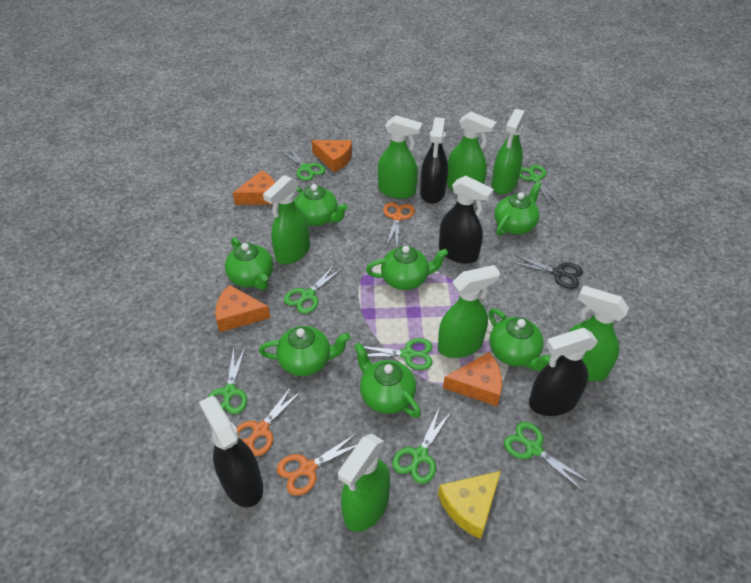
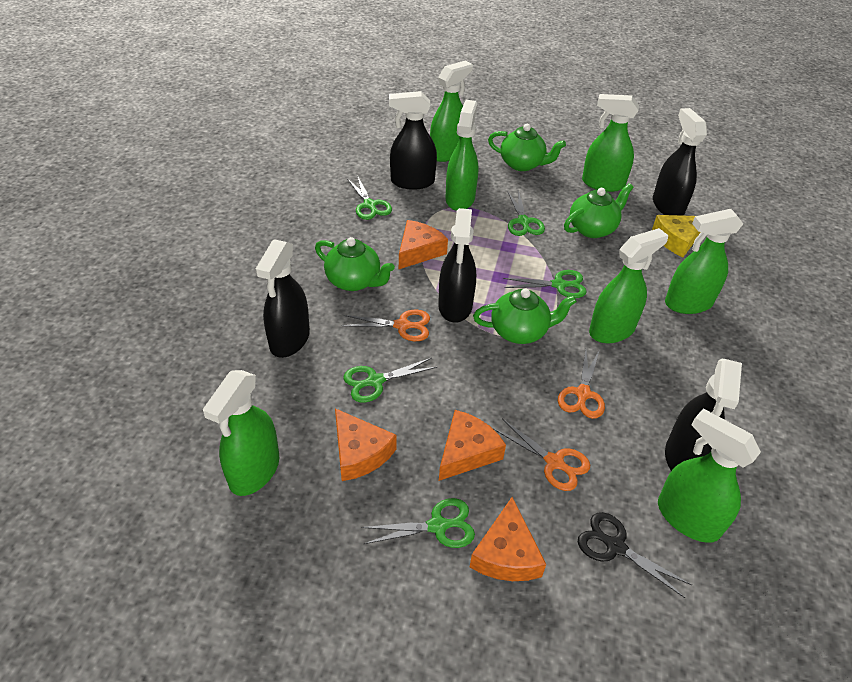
black spray bottle: [199,396,263,507] [420,117,448,204] [439,176,494,264] [529,328,598,416] = 4 -> [255,239,310,358] [389,91,437,190] [438,208,476,323] [653,108,707,216] [665,359,742,471] = 5
green scissors: [208,346,247,414] [280,147,325,181] [284,264,343,314] [354,338,433,370] [392,407,452,484] [504,422,591,492] [519,165,559,204] = 7 -> [343,358,437,403] [347,175,392,220] [361,498,475,548] [503,270,587,298] [507,190,545,236] = 5
green teapot: [225,237,273,290] [259,326,350,376] [294,184,348,226] [354,342,421,418] [366,246,448,290] [488,308,551,371] [494,181,542,236] = 7 -> [315,237,395,291] [473,288,577,344] [488,124,566,171] [564,183,634,238] = 4

